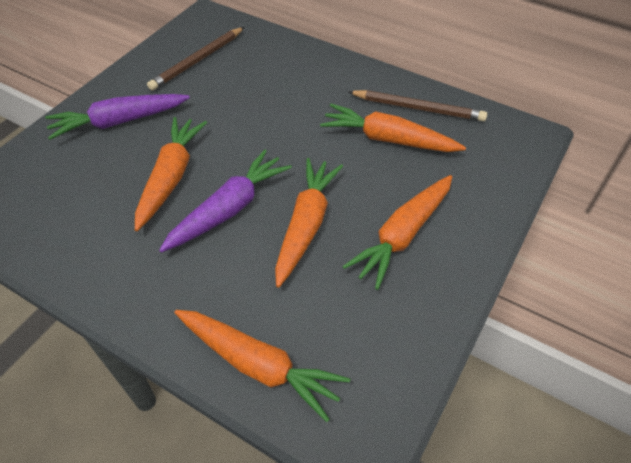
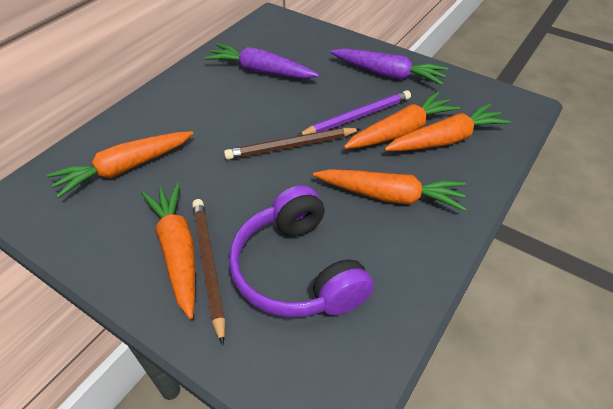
purple headphones: none = 0 -> [229,185,374,317] = 1
purple pencil: none = 0 -> [297,90,411,136] = 1

